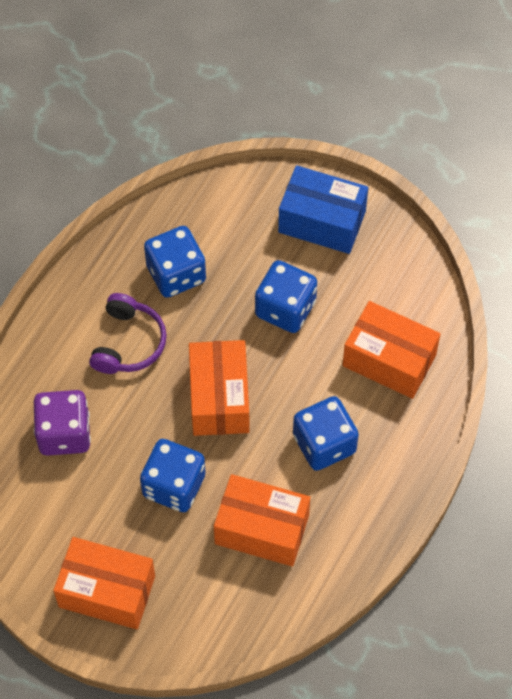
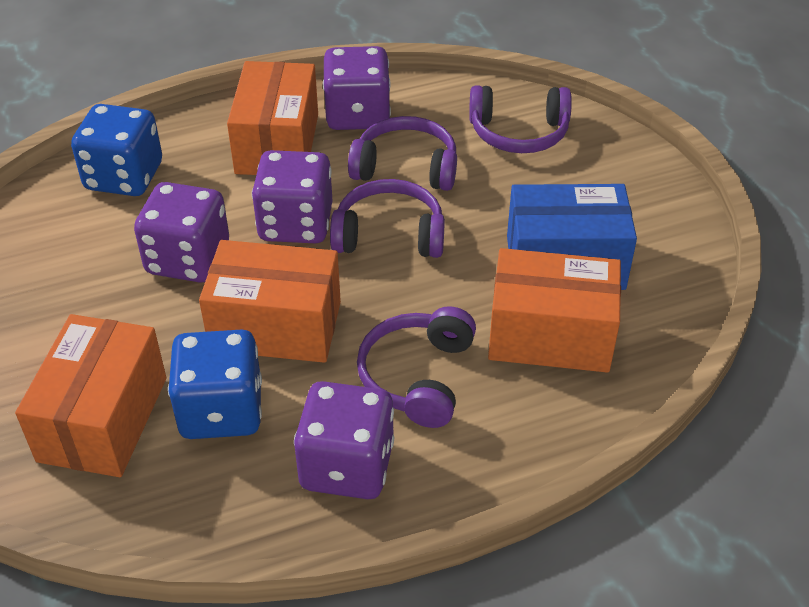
blue dice: [140,439,205,512] [144,226,206,298] [255,260,317,333] [293,396,359,471] = 4 -> [71,104,162,196] [168,330,262,439] = 2
purple dice: [34,390,91,456] = 1 -> [134,182,229,282] [252,150,333,243] [294,381,394,499] [323,46,391,130] = 4
purple headphones: [89,293,167,374] = 1 -> [330,179,445,258] [348,116,457,191] [357,306,476,428] [469,85,572,153] = 4

